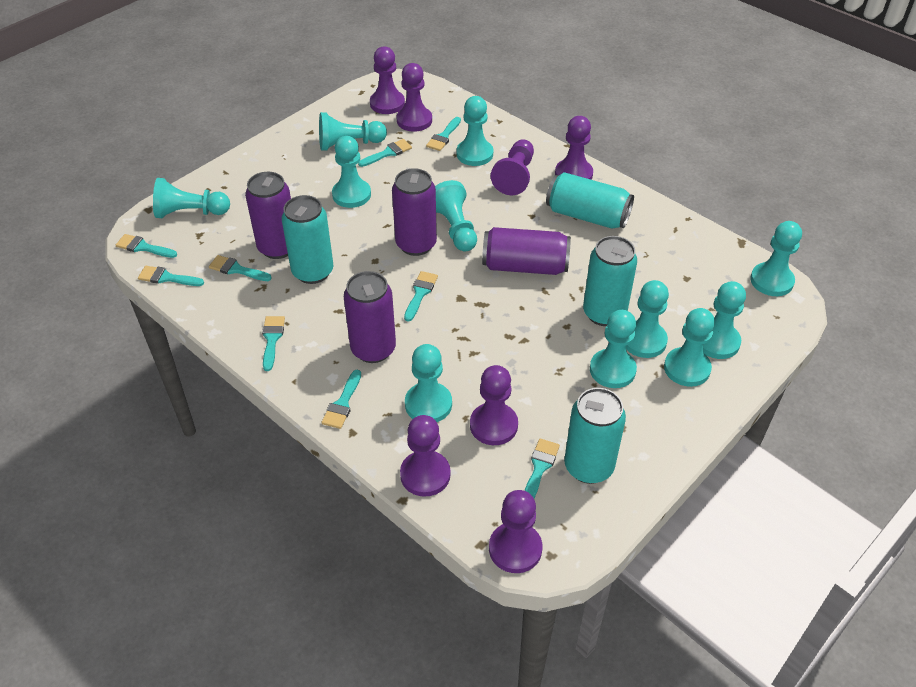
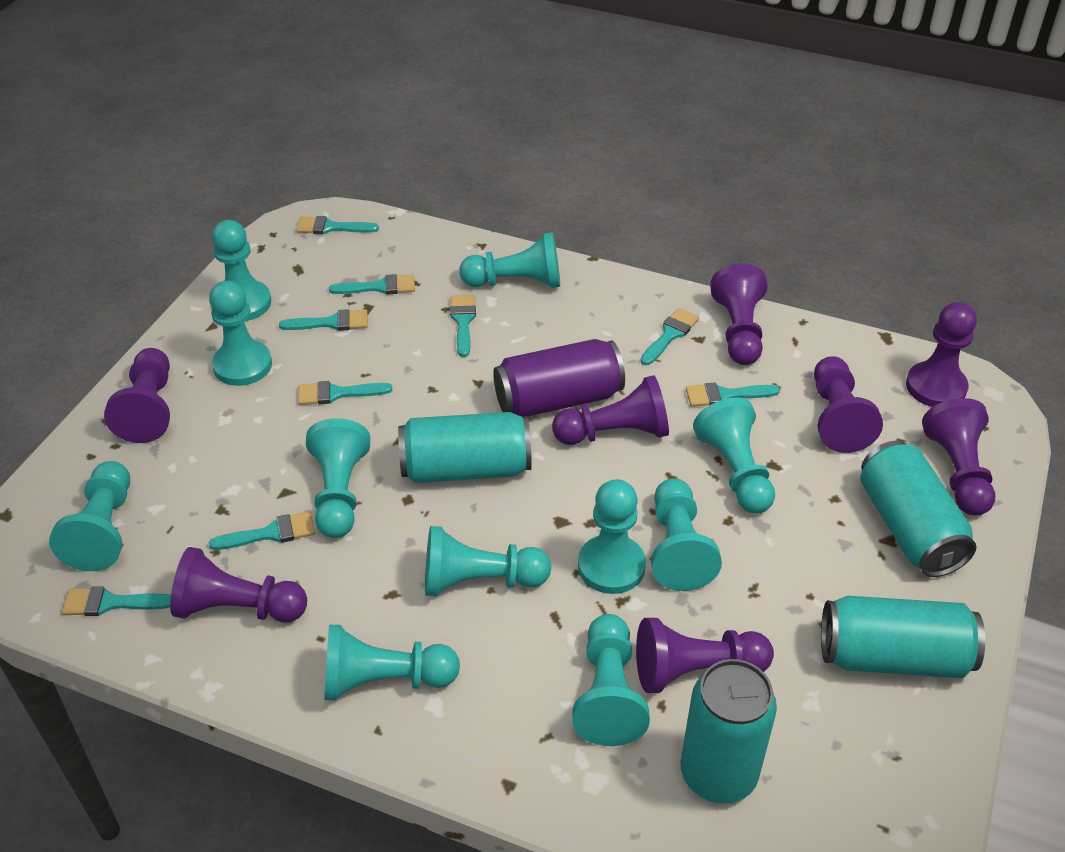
purple can: [245,172,291,259] [344,271,396,363] [392,168,437,256] [482,227,571,275] = 4 -> [493,339,625,417] = 1
purple pawn: [370,47,405,114] [397,63,432,132] [400,415,451,497] [470,365,518,445] [489,490,542,573] [491,139,534,195] [555,116,593,180] = 7 -> [104,348,170,443] [170,547,307,623] [552,375,669,445] [636,618,774,693] [710,263,768,365] [814,356,883,453] [906,302,977,407] [922,398,996,515] = 8

